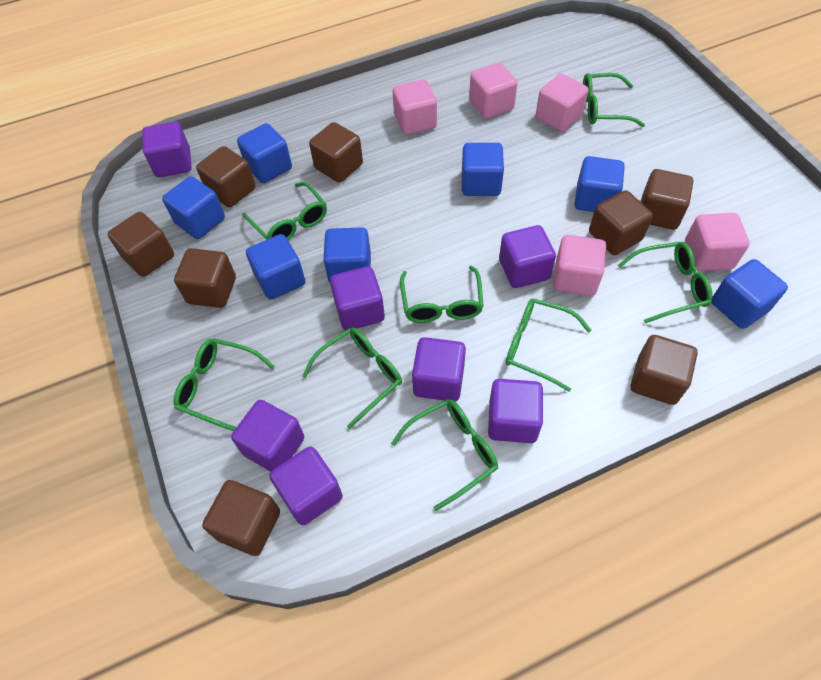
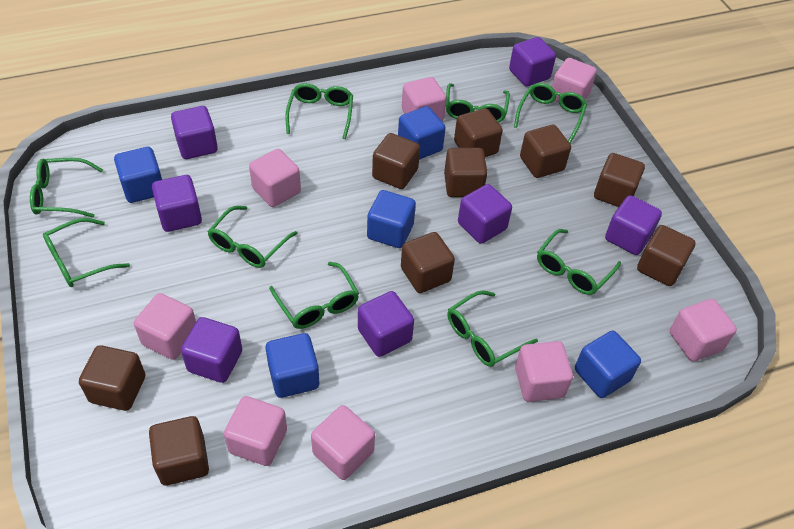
blue cube: [162,176,225,239] [237,123,292,183] [246,234,305,300] [323,227,371,283] [462,143,504,196] [574,156,625,212] [711,259,788,329] = 7 -> [114,147,162,203] [266,333,319,398] [367,190,416,248] [398,106,446,160] [575,331,641,398] = 5
brown cube: [108,212,174,277] [174,248,236,308] [196,146,256,207] [202,480,280,556] [309,122,363,183] [589,190,653,255] [631,335,698,405] [641,169,693,230] = 8 -> [79,345,145,411] [149,416,209,485] [372,133,420,189] [401,232,455,293] [444,148,487,197] [454,108,503,157] [520,125,571,178] [594,153,645,207] [637,225,696,286] = 9
green glasses: [173,338,275,431] [243,182,327,240] [302,328,402,429] [391,399,498,511] [400,266,484,323] [506,298,591,392] [583,73,645,127] [617,242,713,323] = 8 -> [30,158,103,218] [43,218,130,287] [207,206,298,268] [269,262,359,329] [285,83,353,139] [446,83,510,123] [447,290,538,367] [514,83,587,143] [537,229,621,295] = 9
pink cube: [392,79,437,135] [469,62,517,119] [536,73,589,132] [553,235,606,296] [685,213,750,271] = 5 -> [134,293,196,360] [224,396,287,466] [249,149,301,207] [311,405,375,480] [402,77,447,121] [515,341,573,402] [552,58,597,102] [670,299,737,362] = 8

